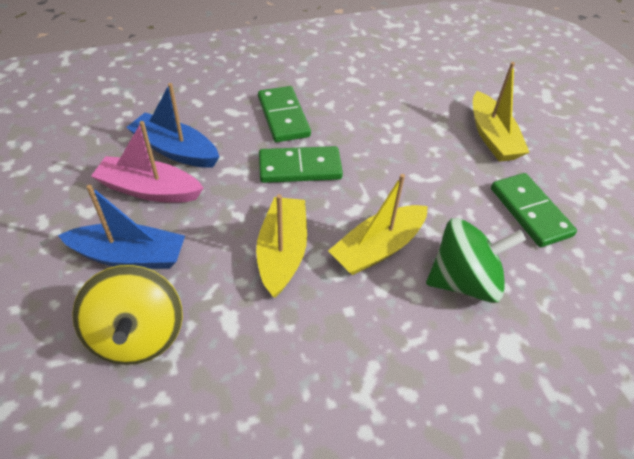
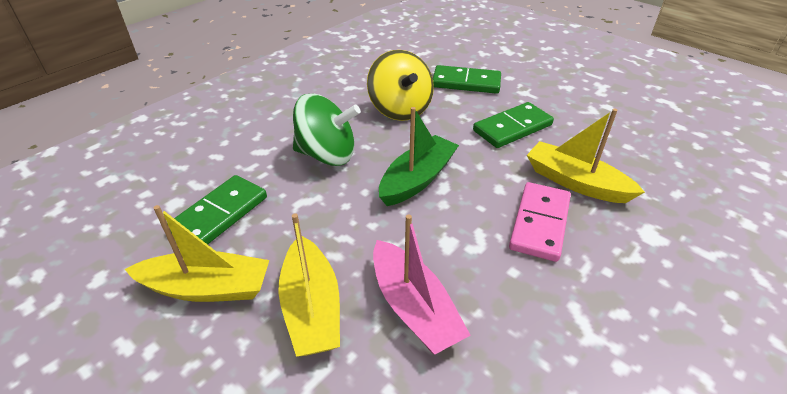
blue boat: [58,185,185,269] [126,83,219,168] = 2 -> none = 0
green boat: none = 0 -> [379,107,459,206] = 1
pink domino: none = 0 -> [509,182,571,262] = 1

